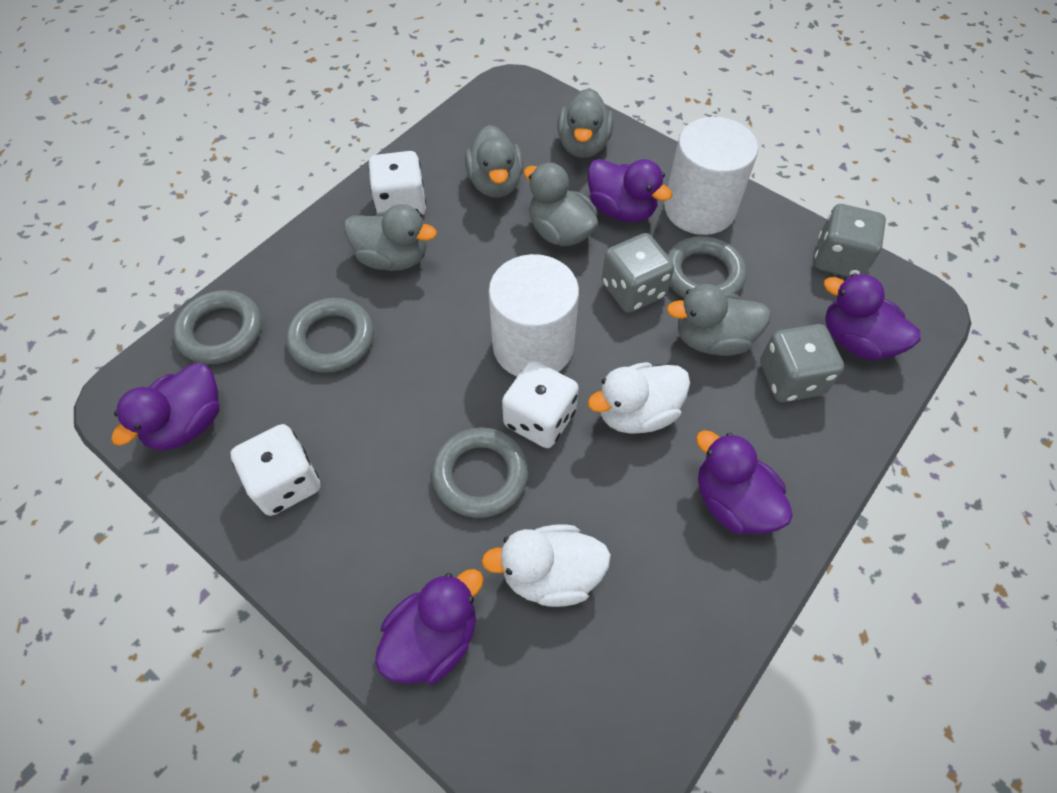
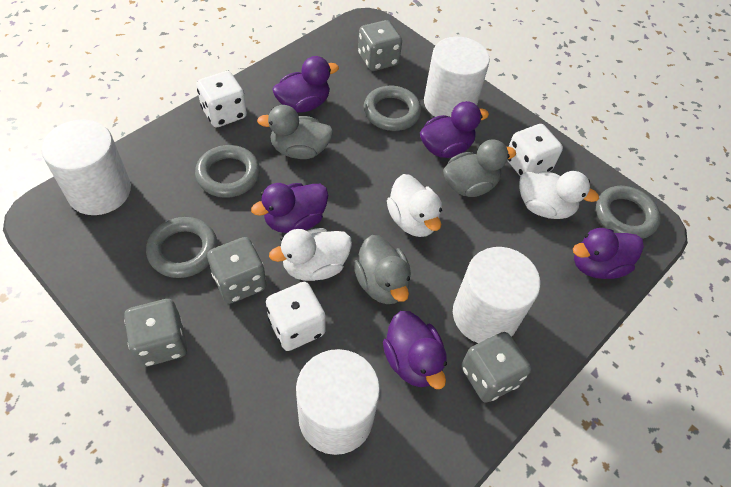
grey dice: [602,233,674,313] [760,324,844,402] [814,204,886,277] = 3 -> [124,299,187,367] [207,237,267,304] [358,20,402,71] [461,332,531,403] = 4
grey duck: [344,204,437,271] [465,125,524,198] [524,163,598,246] [557,88,614,158] [667,284,771,356] = 5 -> [257,105,333,159] [354,235,411,304] [443,139,516,197] = 3
white cylinder: [489,254,579,377] [664,117,758,235] = 2 -> [41,119,131,215] [296,349,380,455] [424,37,490,117] [453,247,540,343] = 4
white duck: [481,524,611,607] [588,362,690,434] = 2 -> [269,228,352,281] [387,174,442,237] [519,171,599,219] = 3

